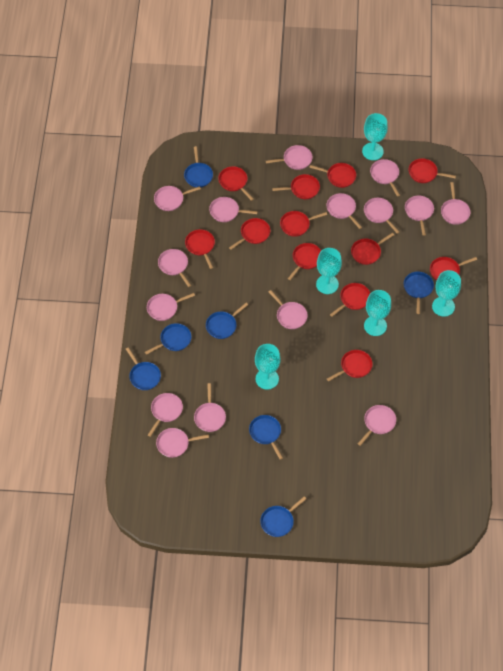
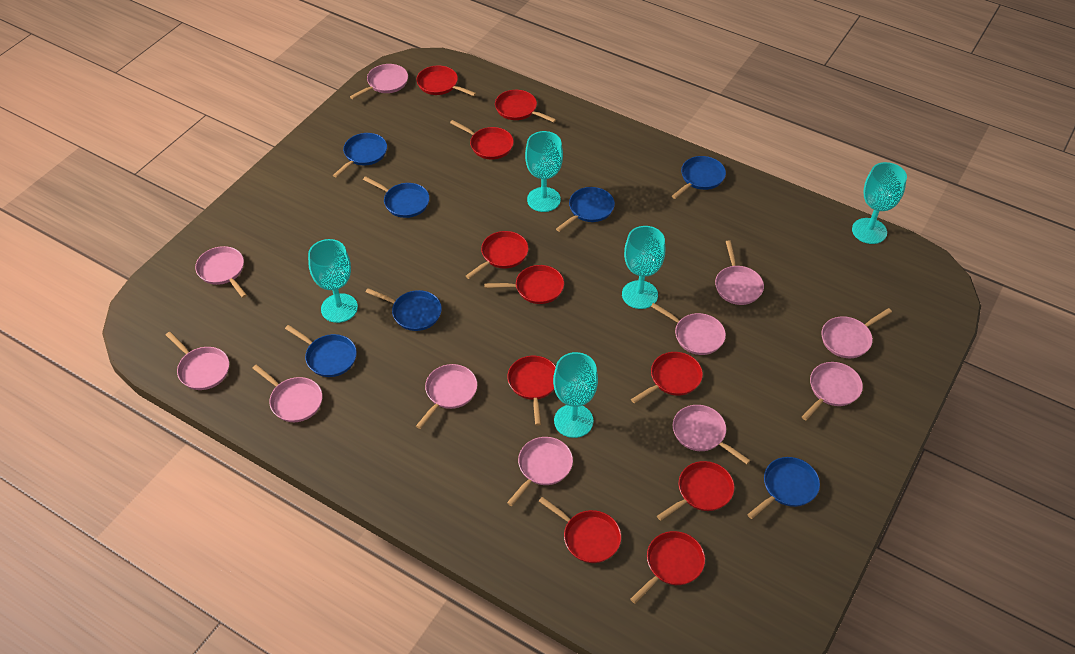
pink pan: [147,293,195,321] [148,393,183,437] [154,186,201,211] [156,428,209,458] [158,249,191,287] [194,383,226,432] [209,197,258,222] [266,145,312,170] [269,290,308,329] [327,193,362,229] [358,405,396,446] [364,198,399,234] [370,159,400,197] [405,196,434,236] [441,182,470,225] = 15 -> [166,332,229,390] [195,246,247,298] [252,364,322,422] [350,64,408,99] [416,364,477,429] [507,437,573,506] [651,303,726,355] [673,405,751,464] [715,240,764,305] [802,362,863,420] [821,308,892,358] = 11
red pan: [185,229,215,269] [218,166,254,201] [229,218,270,250] [272,174,320,199] [280,211,327,237] [288,243,321,280] [309,163,356,188] [327,350,373,382] [330,283,370,317] [351,233,394,265] [409,158,456,183] [430,257,477,281] = 12 -> [417,66,476,96] [450,120,514,160] [466,231,529,279] [484,265,564,304] [495,90,556,123] [507,356,556,426] [539,497,621,563] [630,531,705,604] [631,352,703,403] [657,461,734,521] = 10

